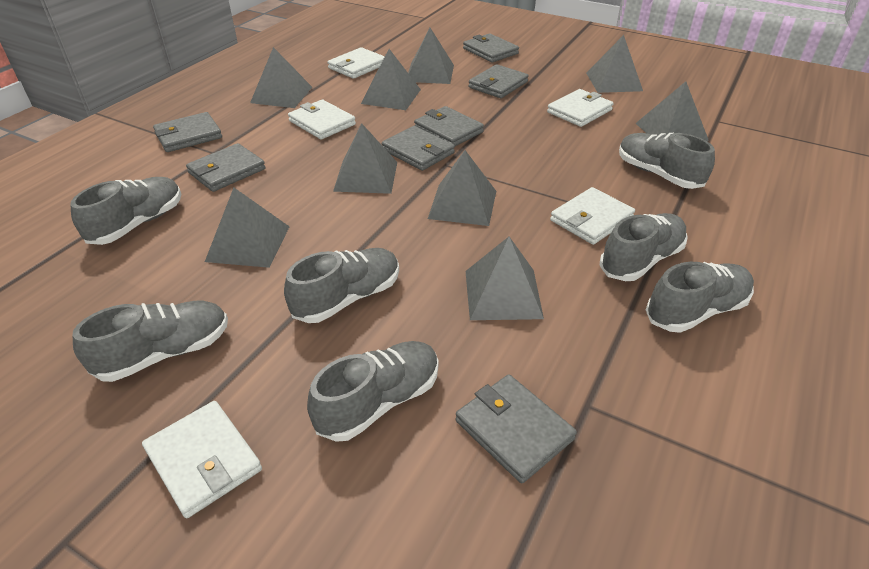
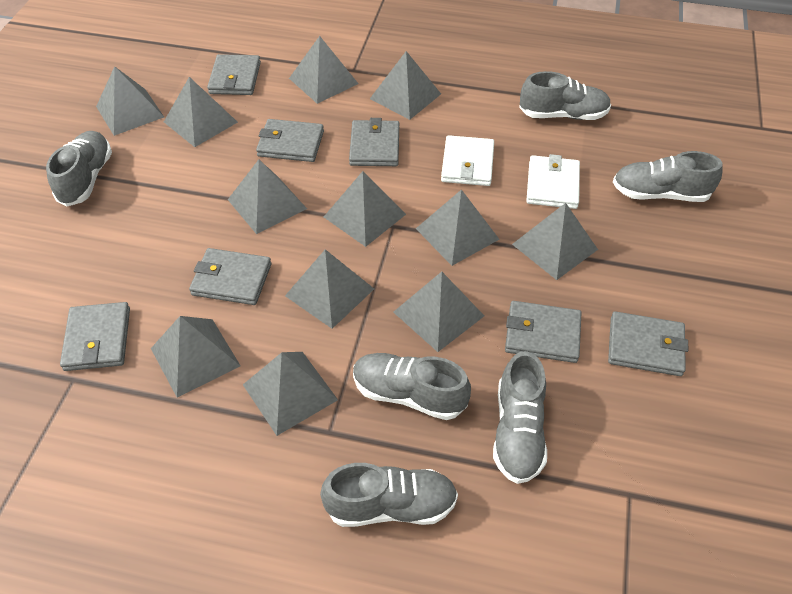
grey pyramid: [205,188,290,268] [250,47,312,108] [333,123,397,194] [361,49,421,110] [408,28,454,84] [428,150,496,226] [466,237,544,320] [586,35,643,93] [636,81,709,141] = 9 -> [96,66,164,136] [151,316,240,398] [164,77,238,147] [228,160,307,234] [243,352,338,436] [285,249,374,329] [289,36,359,104] [324,171,406,247] [370,51,441,120] [393,272,484,352] [416,189,499,266] [512,203,598,280] = 12
grey shoe: [70,177,181,245] [72,301,228,382] [284,248,399,323] [307,341,439,442] [600,213,688,281] [619,133,715,189] [646,262,754,333] = 7 -> [46,131,112,206] [320,463,458,527] [353,353,471,420] [493,351,547,484] [519,71,611,120] [613,151,723,202] = 6
white wallet: [142,401,262,518] [288,99,356,139] [328,47,385,79] [547,89,614,127] [550,187,635,245] = 5 -> [441,135,494,186] [526,154,580,209] = 2

